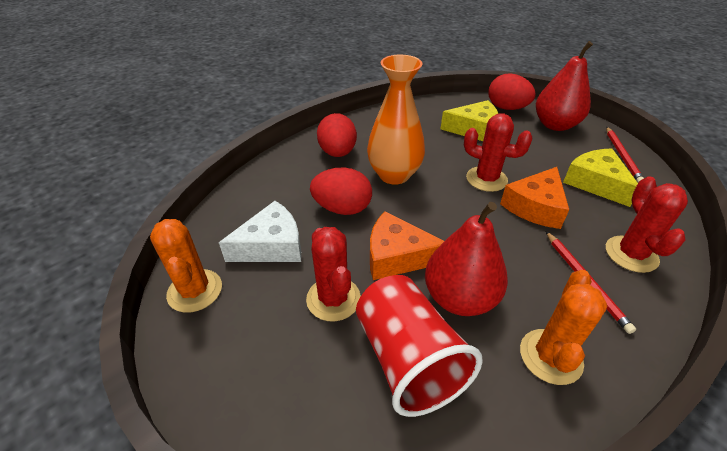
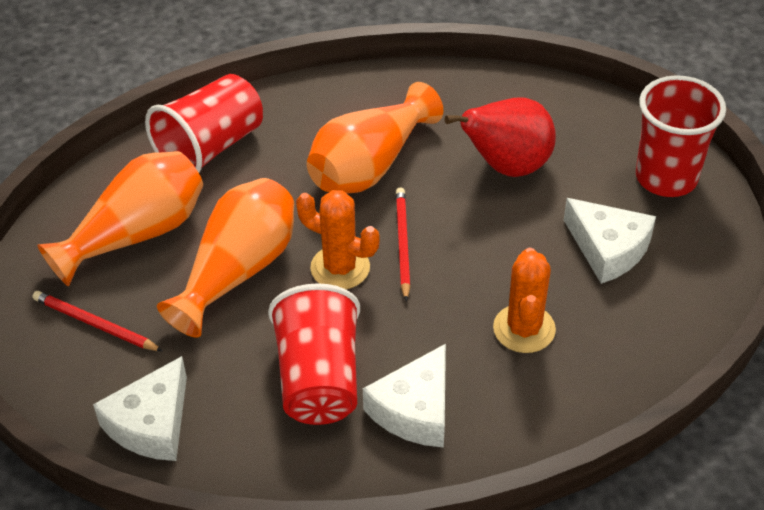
orange cheese: [370,211,444,280] [500,167,569,229] = 2 -> none = 0
orange vase: [367,55,425,185] = 1 -> [37,151,203,286] [157,178,295,338] [307,82,443,193] = 3
red cactus: [306,227,361,321] [464,113,533,192] [606,176,688,273] = 3 -> none = 0
red cup: [356,275,483,417] = 1 -> [145,74,263,173] [268,283,360,425] [636,75,726,197] = 3
red egg: [310,168,372,215] [317,113,357,157] [489,73,536,110] = 3 -> none = 0
red pear: [425,202,508,316] [536,41,593,131] = 2 -> [445,97,556,177] = 1
white cheese: [219,201,301,262] = 1 -> [93,356,187,461] [363,344,446,447] [564,198,656,284] = 3
yellow cheese: [440,100,499,141] [563,149,638,207] = 2 -> none = 0

